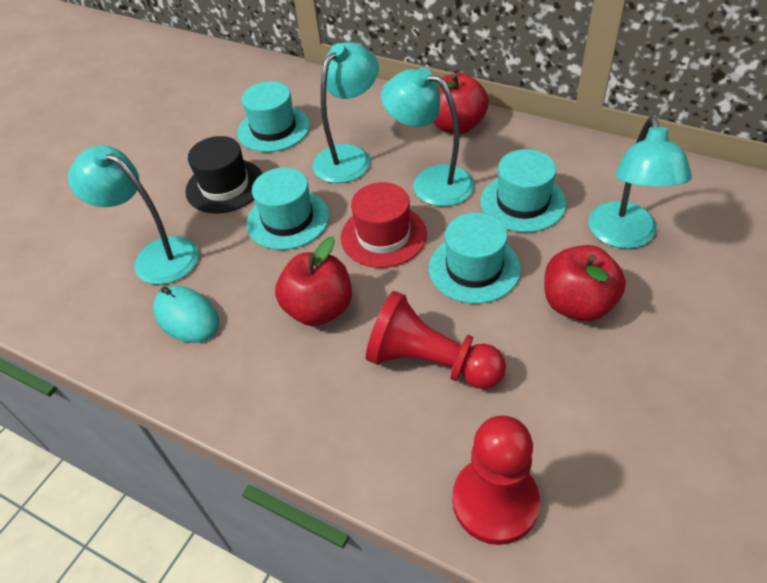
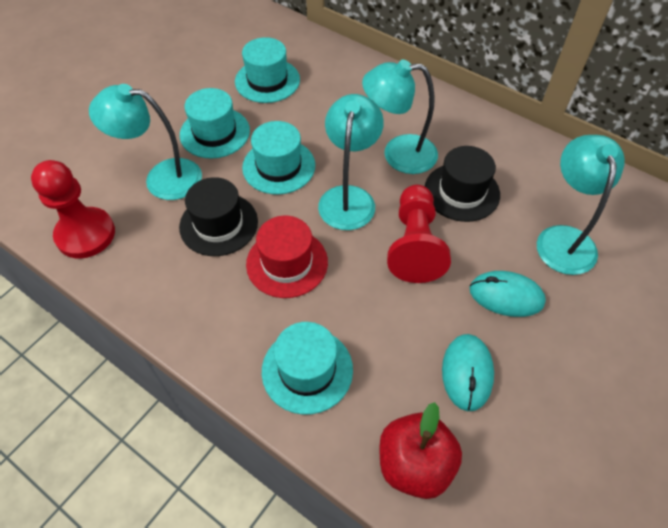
black hat: [185,136,263,213] = 1 -> [179,177,258,256] [425,146,500,222] = 2
red apple: [275,236,352,326] [433,73,489,134] [544,245,626,322] = 3 -> [380,402,462,499] = 1
turquoise mouse: [153,286,219,343] = 1 -> [442,334,494,411] [470,271,546,317] = 2

